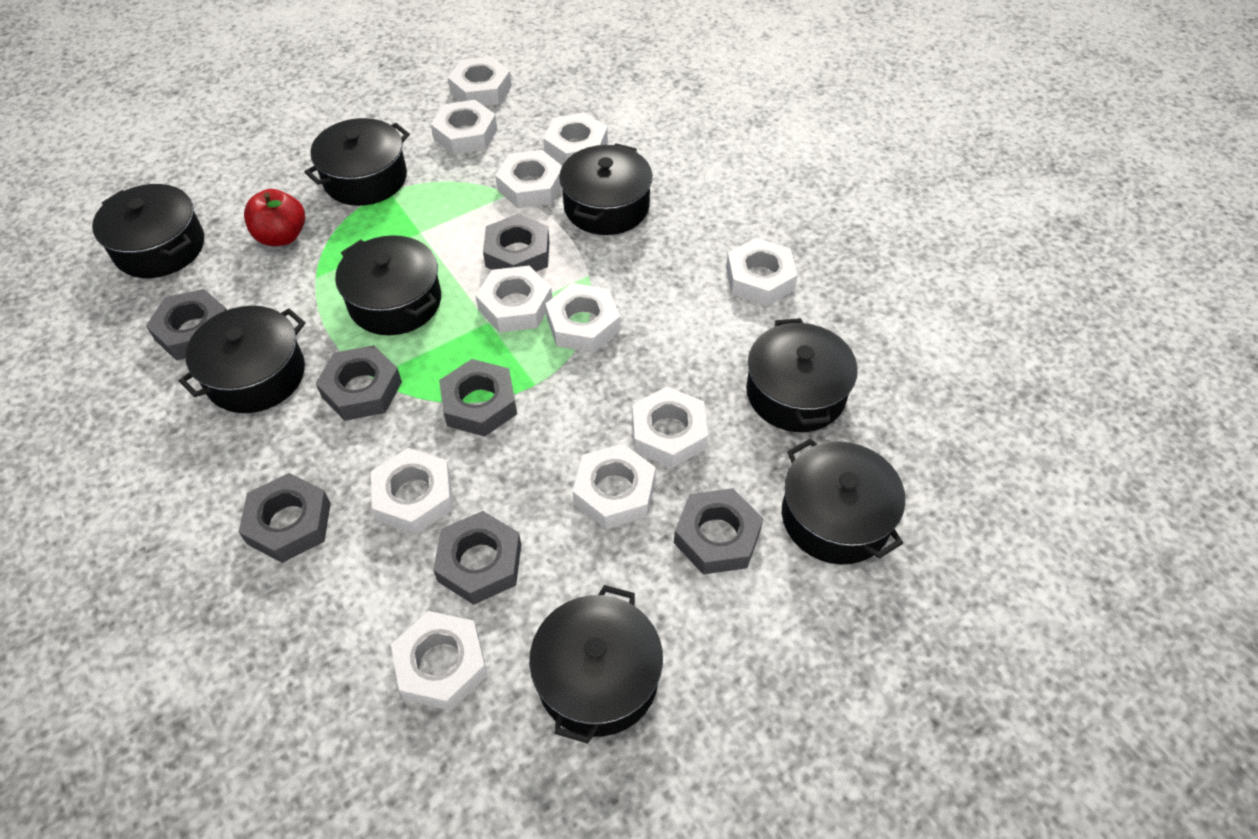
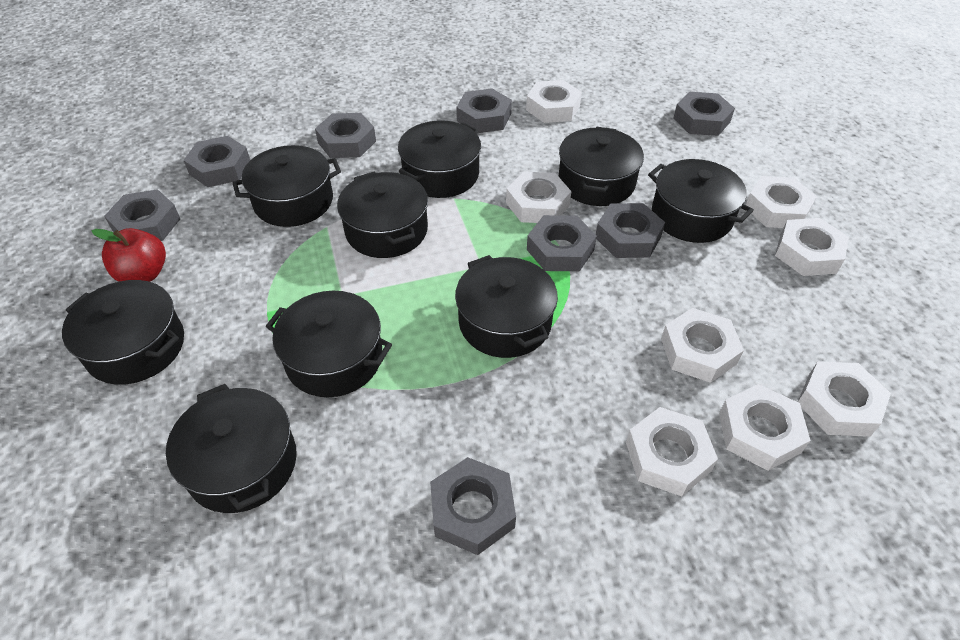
black pot: [92,184,204,278] [179,306,305,413] [305,118,410,206] [335,235,441,335] [529,585,663,744] [559,143,653,235] [746,318,858,432] [782,438,905,565] = 8 -> [62,280,184,385] [166,384,297,513] [233,145,341,227] [266,291,392,397] [337,172,428,258] [398,120,481,198] [455,255,558,358] [558,127,644,206] [648,159,754,243] = 9
grey nut: [146,289,227,361] [239,473,331,563] [316,345,402,421] [433,511,521,605] [439,359,517,437] [483,214,550,272] [674,488,763,575] = 7 -> [104,189,180,241] [183,136,250,187] [315,113,376,158] [430,457,516,555] [456,88,512,133] [527,215,597,271] [596,203,665,258] [673,92,735,136] = 8
white nut: [371,448,453,534] [391,611,488,711] [431,100,497,155] [448,56,512,106] [476,266,552,333] [495,150,562,208] [543,112,608,166] [545,283,620,353] [573,444,656,529] [632,386,708,468] [726,238,798,306] = 11 -> [506,172,571,223] [526,80,582,123] [626,407,718,496] [661,308,744,383] [719,384,811,471] [746,176,817,228] [775,218,849,276] [798,361,891,437] = 8

